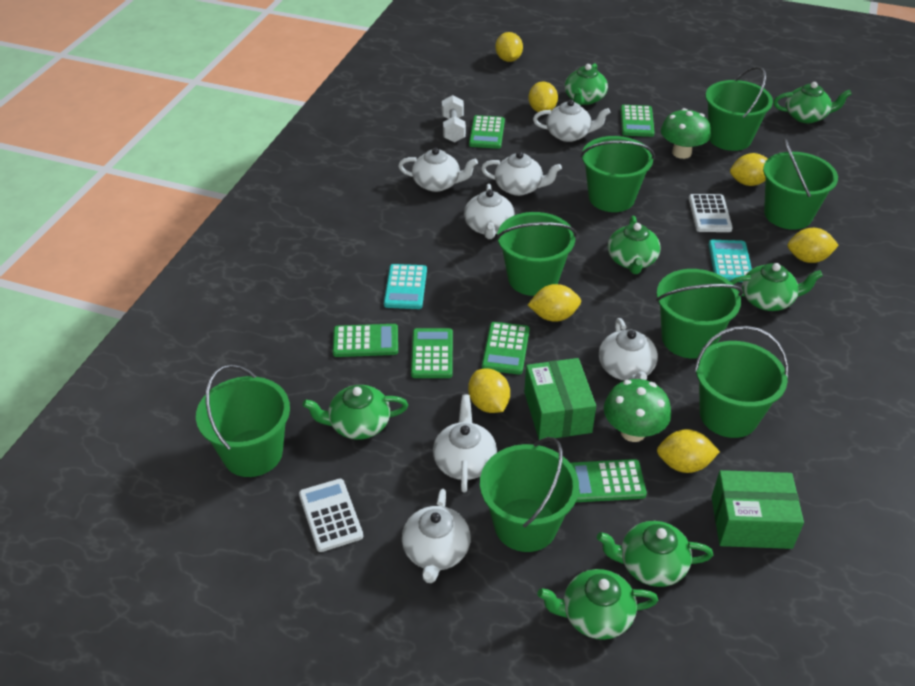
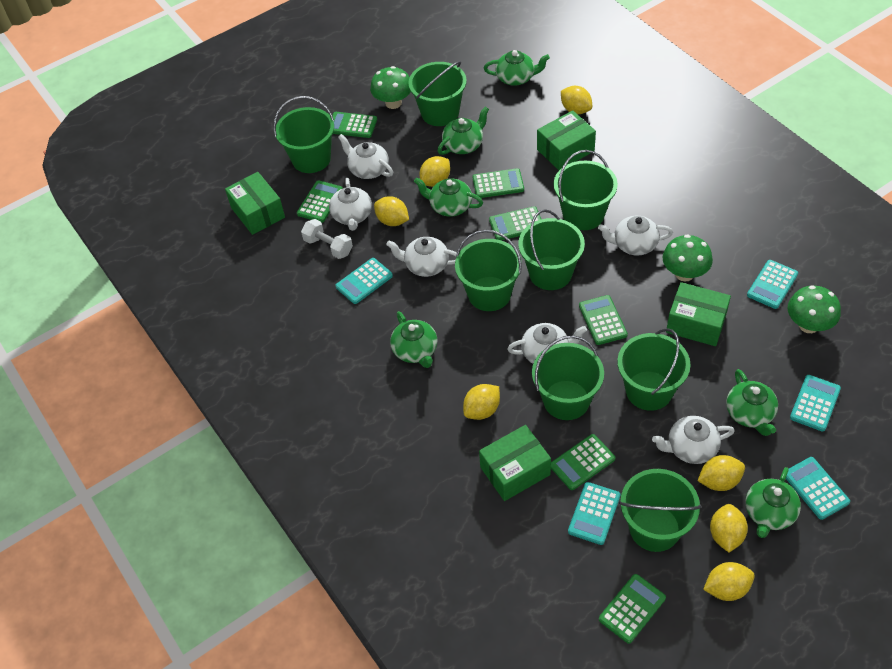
green box: [524,358,596,440] [712,470,804,549] = 2 -> [225,172,285,235] [479,425,551,501] [537,110,596,170] [666,282,731,346] = 4
green calculator: [333,324,398,357] [411,328,453,378] [469,115,505,149] [482,322,530,374] [570,459,647,502] [621,105,655,137] = 6 -> [297,180,343,223] [332,112,377,138] [473,168,524,198] [489,206,541,240] [551,434,615,490] [579,295,628,345] [599,574,666,644] = 7
green mushroom: [604,379,671,442] [661,108,711,159] = 2 -> [370,66,411,109] [662,234,713,282] [788,285,841,333] = 3
green teapot: [303,385,408,440] [537,569,658,640] [565,63,608,105] [597,521,713,587] [608,216,661,274] [730,263,823,311] [773,82,852,123] = 7 -> [390,311,438,368] [414,177,483,217] [438,107,489,155] [484,50,550,86] [726,369,778,436] [745,467,801,538] = 6
turquoise calculator: [384,264,427,309] [709,240,752,282] = 2 -> [336,258,393,304] [568,482,620,545] [747,260,798,309] [786,457,850,520] [790,375,841,432] = 5
white calculator: [299,479,363,552] [689,194,733,232] = 2 -> none = 0
white teapot: [398,148,478,192] [402,489,471,583] [433,395,497,493] [464,184,514,239] [481,151,562,196] [533,99,610,142] [599,318,658,380] = 7 -> [329,178,372,231] [338,134,393,179] [386,237,457,277] [507,323,587,364] [598,216,673,256] [652,416,735,464] = 6

